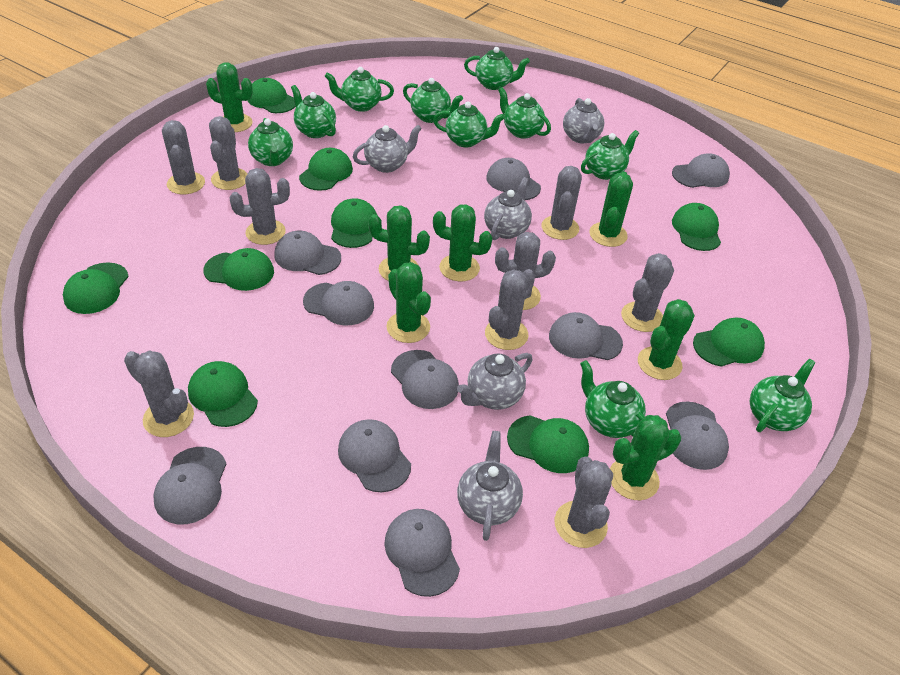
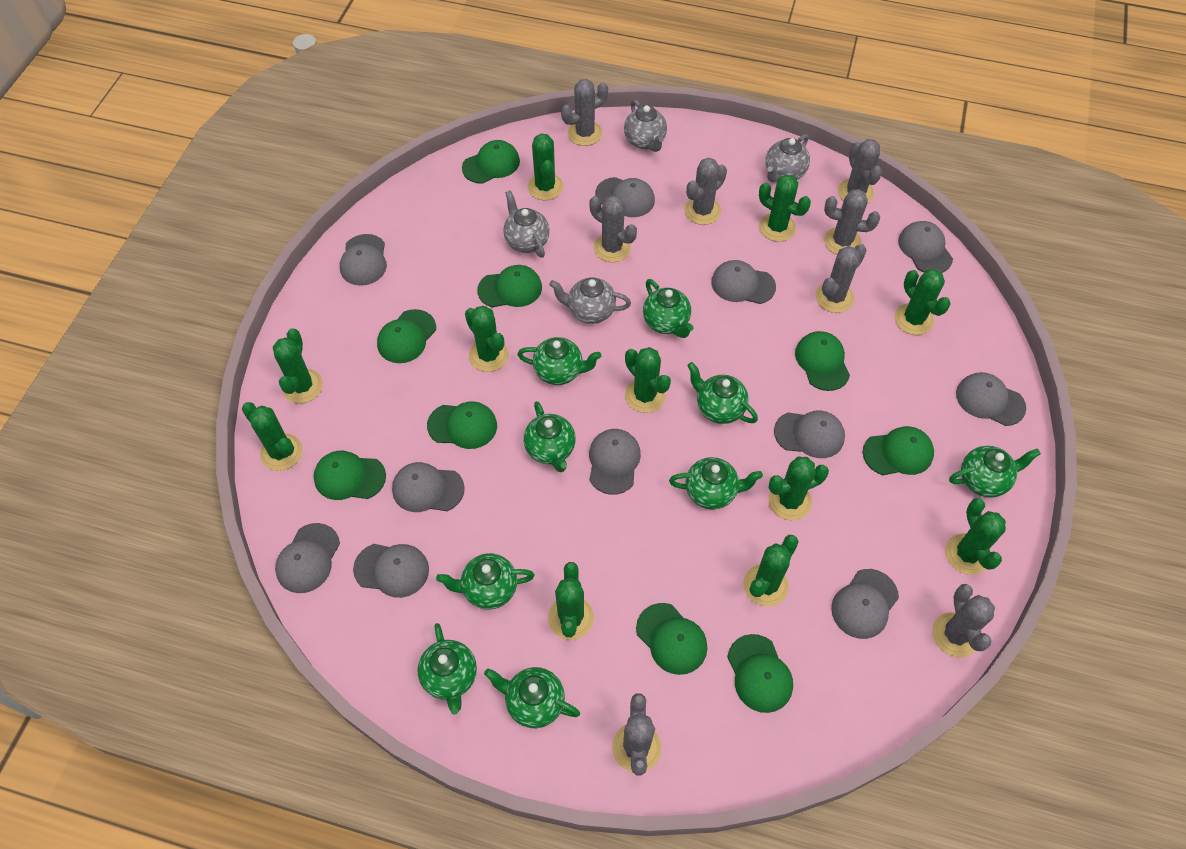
green cactus: [206,62,253,132] [368,205,430,281] [386,262,431,343] [433,204,493,282] [589,172,633,247] [610,415,681,500] [638,299,695,380] = 7 -> [242,402,303,471] [273,328,323,404] [465,306,509,372] [527,133,563,200] [548,562,594,640] [625,347,671,413] [743,535,799,607] [759,174,811,242] [768,457,829,520] [895,269,951,335] [945,498,1006,575] = 11
green teapot: [248,118,293,166] [291,85,336,138] [325,67,394,112] [403,78,463,123] [433,102,505,147] [464,47,530,90] [498,87,551,139] [580,360,646,438] [581,130,639,180] [750,359,816,432] = 10 -> [417,623,477,715] [436,553,535,609] [484,667,580,728] [517,337,602,385] [524,401,576,472] [643,279,694,338] [669,457,763,510] [687,362,758,424] [949,446,1041,498] = 9
grey cactus: [124,350,194,437] [162,120,205,195] [209,116,247,190] [230,168,290,245] [485,269,535,350] [495,232,556,310] [541,166,582,240] [555,456,613,548] [621,253,674,332] = 9 -> [561,79,608,146] [589,195,637,262] [612,693,661,775] [684,158,727,225] [815,244,867,313] [824,189,880,255] [838,139,882,204] [932,584,995,657] = 8
grey cap: [153,447,226,524] [274,231,341,275] [303,281,374,325] [338,419,411,492] [384,509,460,597] [391,350,459,409] [486,158,541,200] [549,312,623,360] [666,401,729,470] [672,153,730,188] = 10 -> [275,523,340,593] [340,234,387,286] [353,544,429,598] [392,462,465,512] [589,429,641,495] [595,177,655,217] [711,260,776,304] [774,411,845,458] [831,569,899,639] [898,221,953,273] [956,372,1026,426] = 11
grey teapot: [353,125,422,173] [457,353,533,410] [457,431,523,541] [484,177,532,240] [563,98,604,143] = 5 -> [503,190,550,258] [549,278,631,324] [624,99,667,152] [765,134,810,182] = 4

